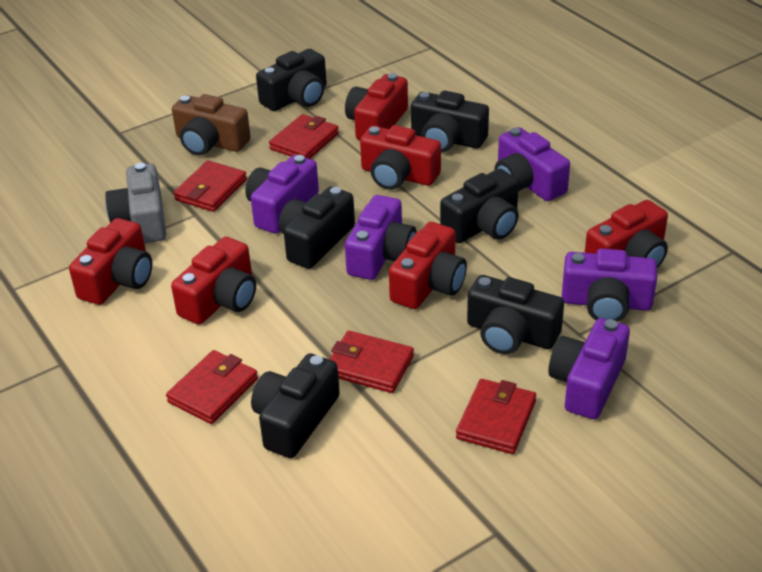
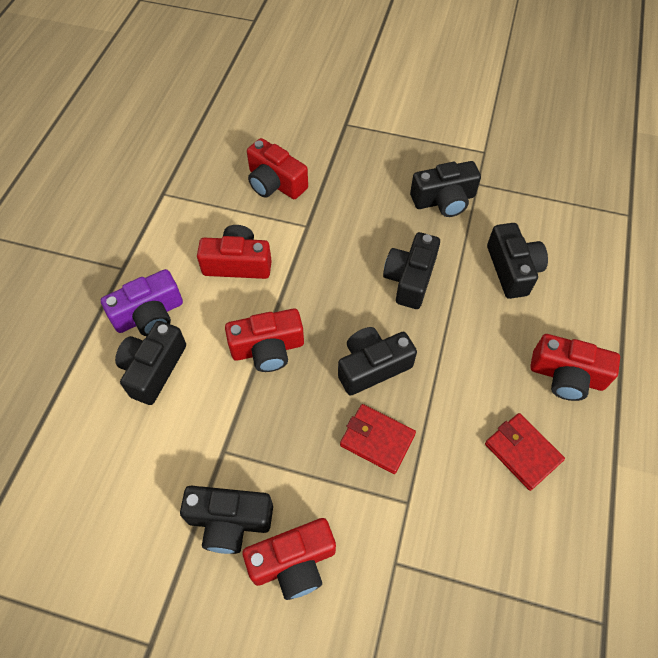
brown camera: [172,94,251,156] = 1 -> none = 0
grey camera: [105,163,166,243] = 1 -> none = 0
purple camera: [245,155,319,234] [345,195,417,280] [494,127,570,201] [548,318,630,419] [562,248,657,322] = 5 -> [101,269,183,336] = 1
red camera: [69,218,152,305] [171,237,256,325] [345,73,408,140] [360,125,441,190] [389,222,467,309] [585,200,668,268] = 6 -> [197,225,272,279] [225,308,304,372] [243,518,336,600] [247,138,308,199] [530,334,620,401] = 5
red wallet: [166,350,258,424] [174,160,247,212] [269,114,339,159] [329,331,414,393] [456,379,536,454] = 5 -> [340,404,416,474] [485,413,565,491] = 2

